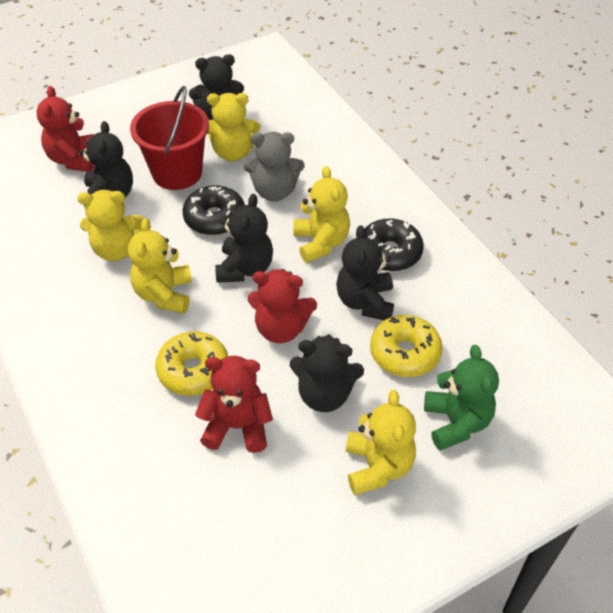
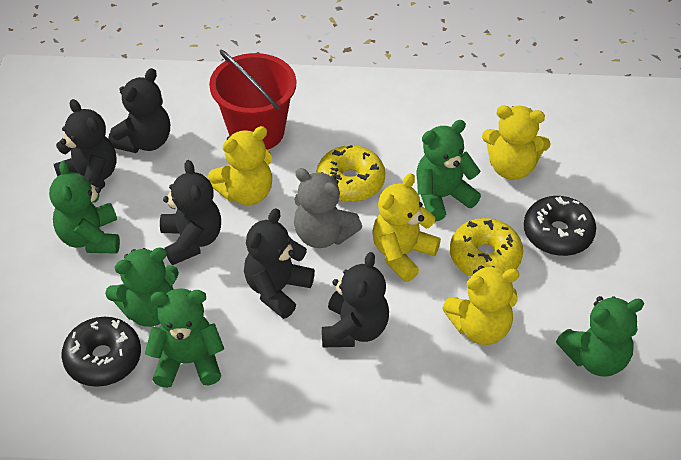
green teddy bear: [424,345,499,451] = 1 -> [49,160,120,254] [105,247,179,327] [145,288,224,388] [417,120,481,221] [556,296,644,377] = 5
red teddy bear: [37,86,95,172] [195,356,273,453] [248,269,317,343] = 3 -> none = 0
yellow teddy bear: [78,190,144,261] [128,218,192,314] [207,93,261,161] [293,166,350,263] [346,390,416,495] = 5 -> [208,126,272,205] [372,173,441,282] [442,266,519,345] [482,105,551,180] = 4

